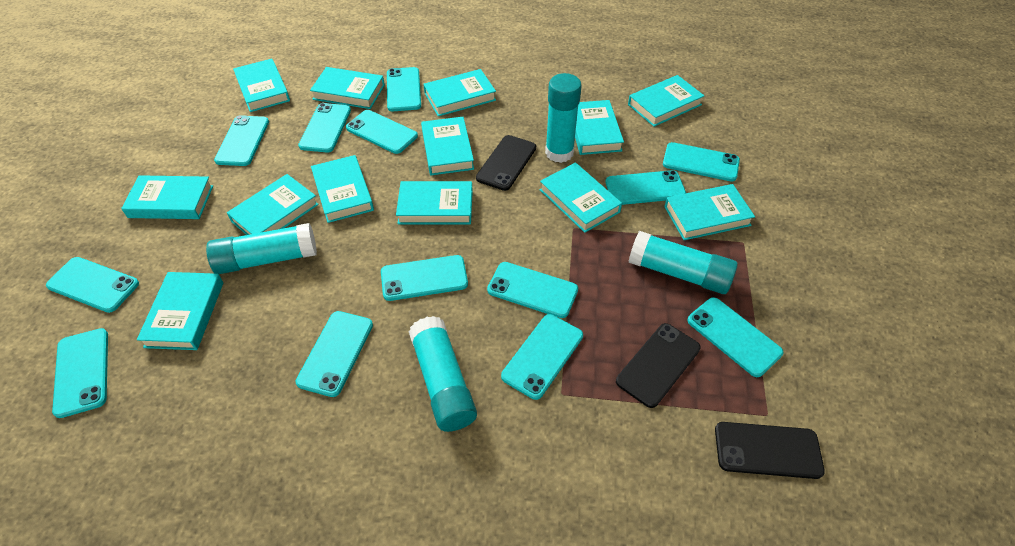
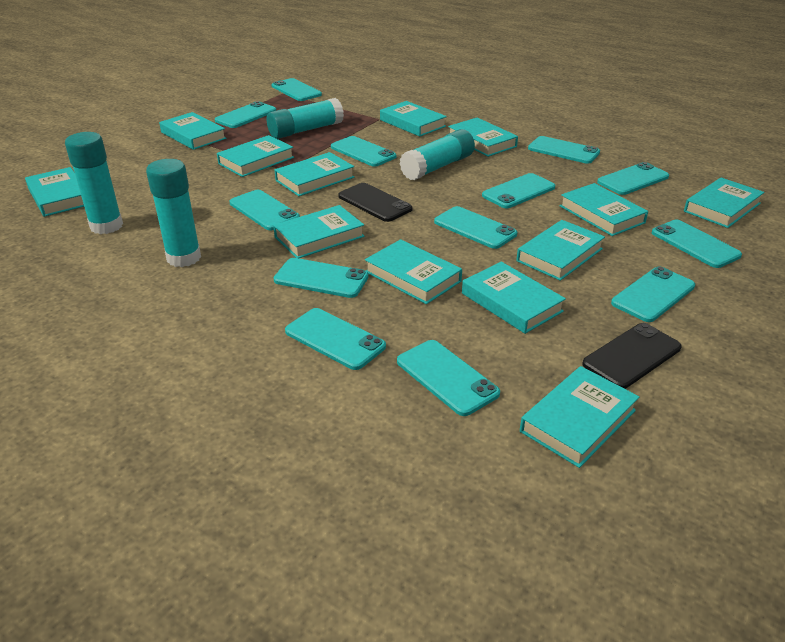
black phone: [476,135,536,191] [616,323,701,408] [715,422,825,479] = 3 -> [338,183,413,222] [582,323,682,389] = 2

